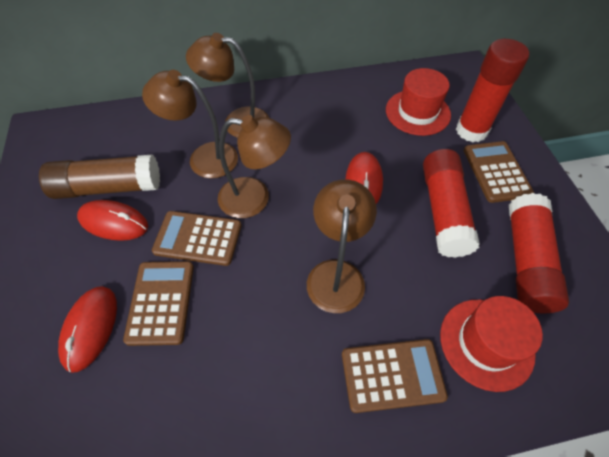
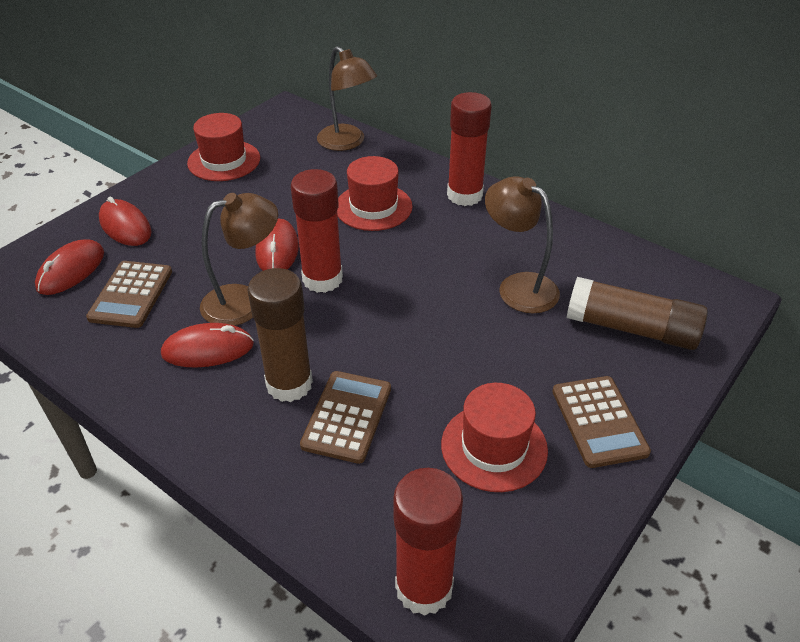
brown calculator: [123,261,194,346] [152,211,242,266] [342,339,448,413] [464,141,534,203] = 4 -> [86,261,172,328] [300,371,391,464] [552,376,651,468] = 3
brown glue stick: [39,155,160,199] = 1 -> [248,268,313,402] [567,277,708,350] = 2
brown lamp: [142,70,238,178] [186,33,269,138] [218,115,291,218] [307,179,377,313] = 4 -> [200,193,278,326] [317,46,377,151] [485,176,560,313] = 3
red hat: [386,68,451,136] [440,296,543,392] = 2 -> [187,113,260,181] [337,156,413,231] [441,383,548,492] = 3
red mouse: [58,286,117,373] [77,200,148,241] [345,152,383,204] = 3 -> [35,239,104,295] [99,197,152,246] [161,323,254,368] [256,219,299,271] = 4

